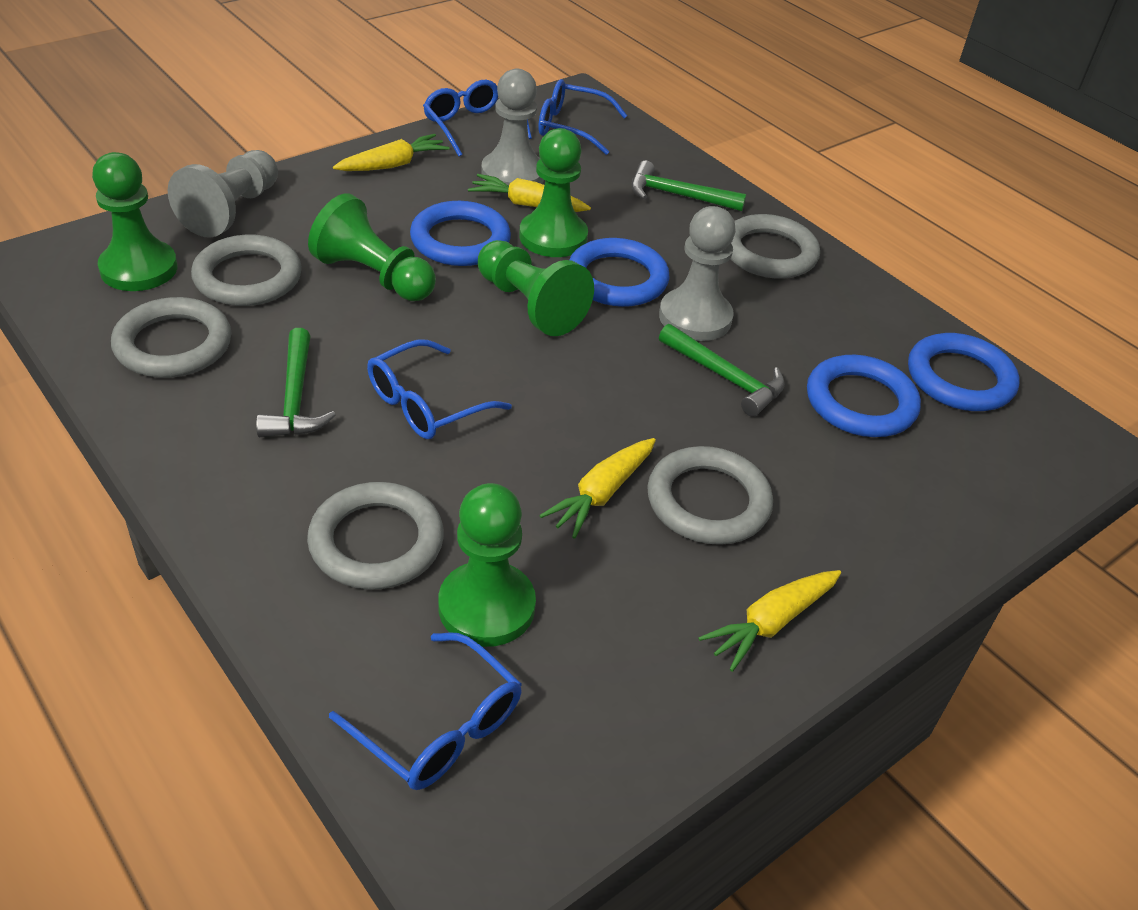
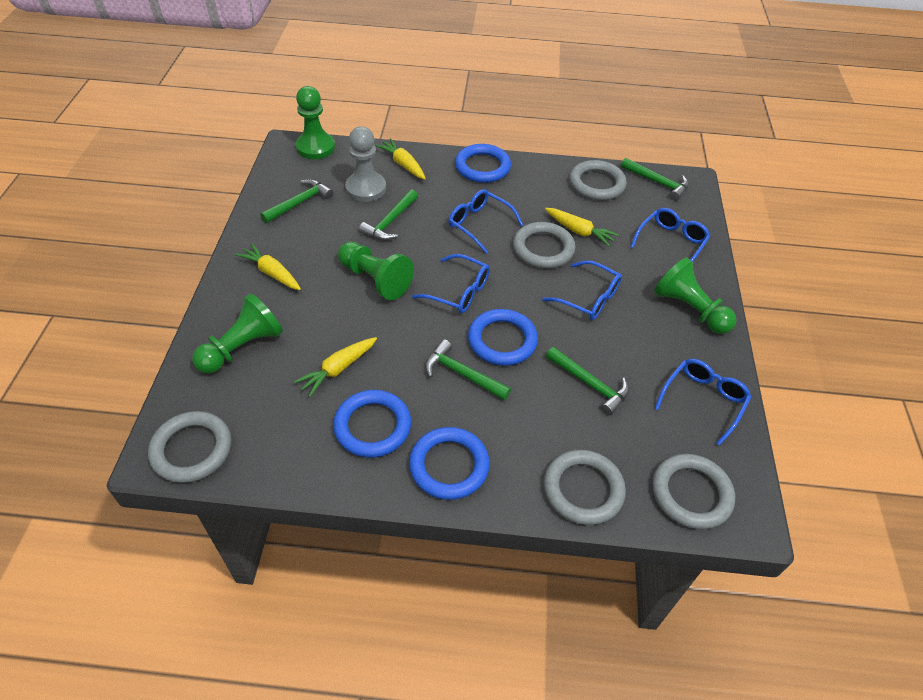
blue glasses: [329,632,522,790] [367,340,512,439] [423,80,532,157] [538,79,627,155] = 4 -> [412,254,490,313] [448,189,523,254] [542,260,622,320] [630,208,710,262] [654,359,751,446] = 5
green hammer: [256,328,336,437] [631,160,746,211] [659,324,785,417] = 3 -> [260,179,334,223] [359,189,418,241] [425,339,511,400] [546,347,629,416] [621,158,689,201] = 5
green pawn: [92,152,178,291] [308,193,436,301] [438,483,536,647] [478,240,594,336] [519,128,588,257] = 5 -> [192,293,283,374] [296,86,335,159] [338,242,414,300] [654,257,736,334] = 4
grey pawn: [168,150,278,238] [481,69,544,186] [659,206,736,341] = 3 -> [345,126,386,202] = 1

